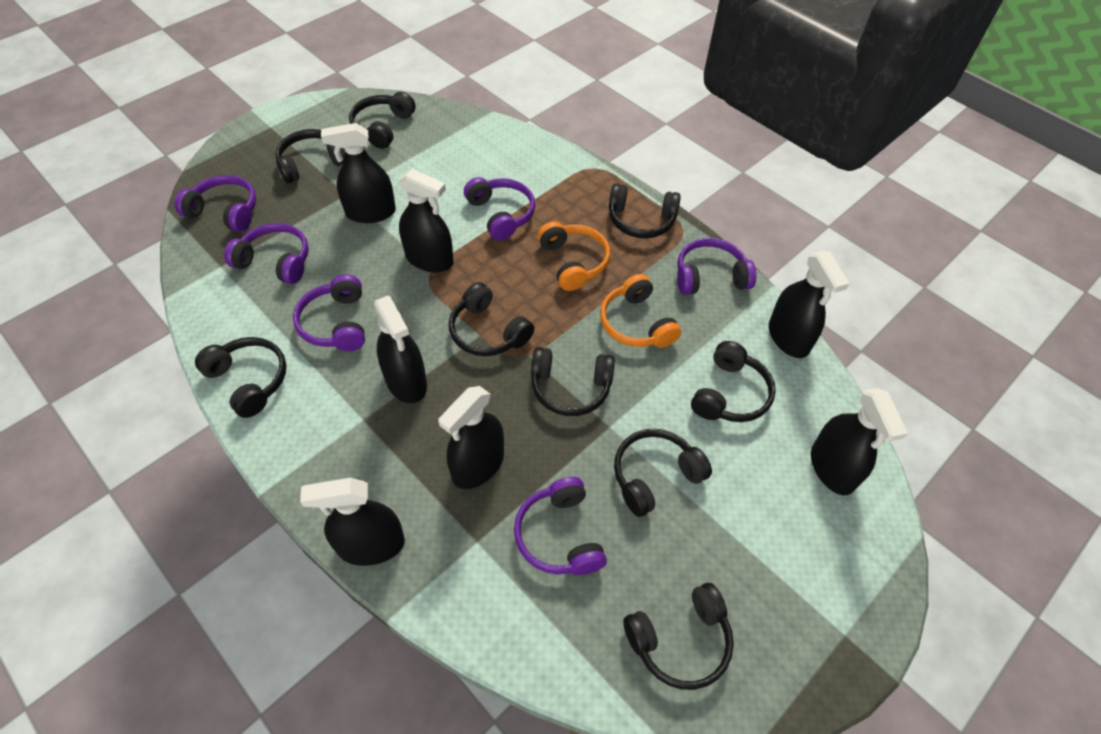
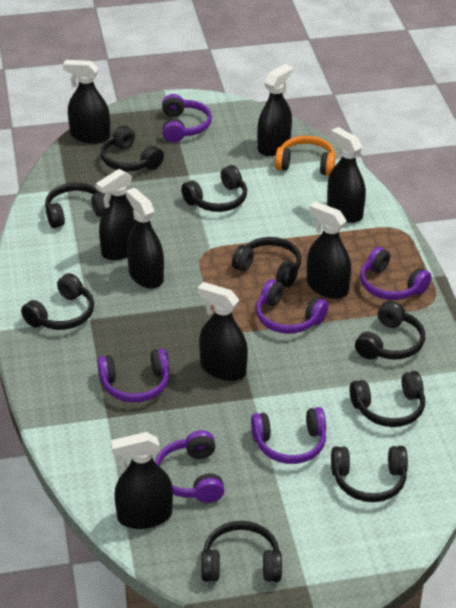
black spray bottle: [300,478,405,566] [321,123,396,223] [374,296,427,403] [399,169,453,272] [438,386,504,489] [769,251,850,358] [811,388,908,495] = 7 -> [63,60,110,143] [96,169,137,260] [111,432,173,529] [126,188,164,289] [198,282,248,381] [257,64,292,156] [307,201,351,299] [327,127,366,223] = 8
orange headphones: [538,221,610,291] [600,274,681,348] = 2 -> [275,136,336,176] = 1

